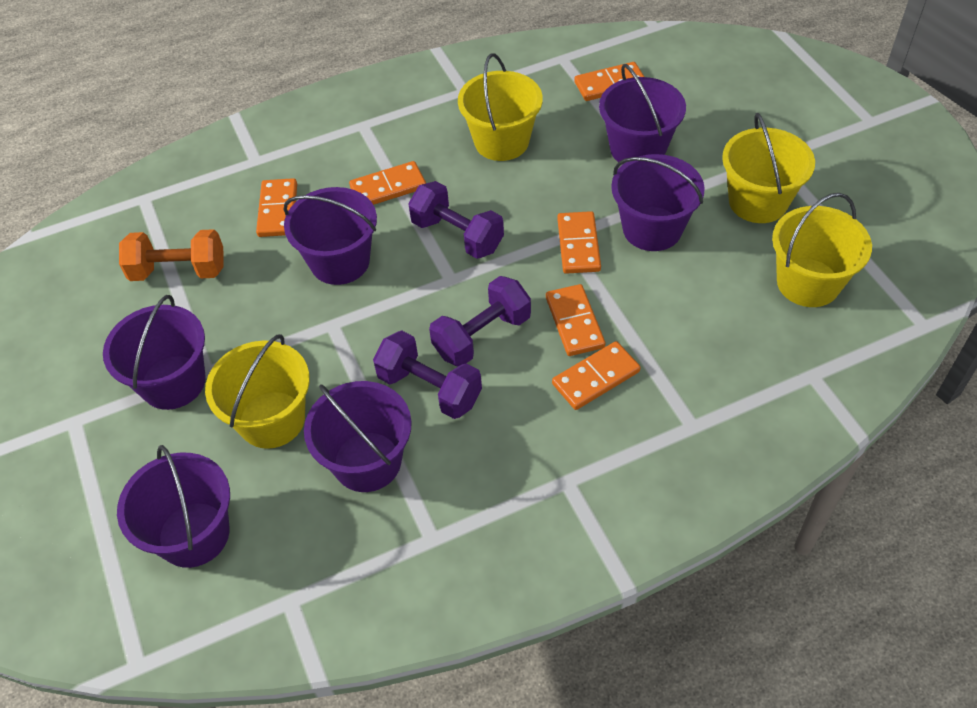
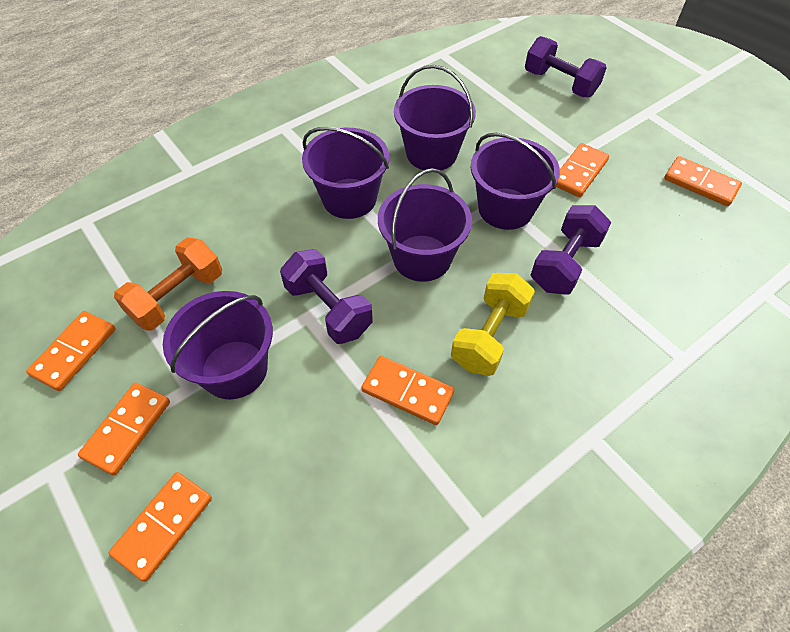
purple bucket: [103,295,206,410] [117,445,230,568] [283,187,377,285] [304,381,412,492] [599,64,686,165] [611,154,705,251] = 6 -> [163,291,273,399] [302,127,389,219] [378,168,472,282] [394,65,476,170] [471,133,560,230] = 5
yellow bucket: [205,334,310,449] [458,53,543,161] [722,113,815,223] [772,193,872,307] = 4 -> none = 0
yellow dumbbell: none = 0 -> [451,273,535,376] = 1

